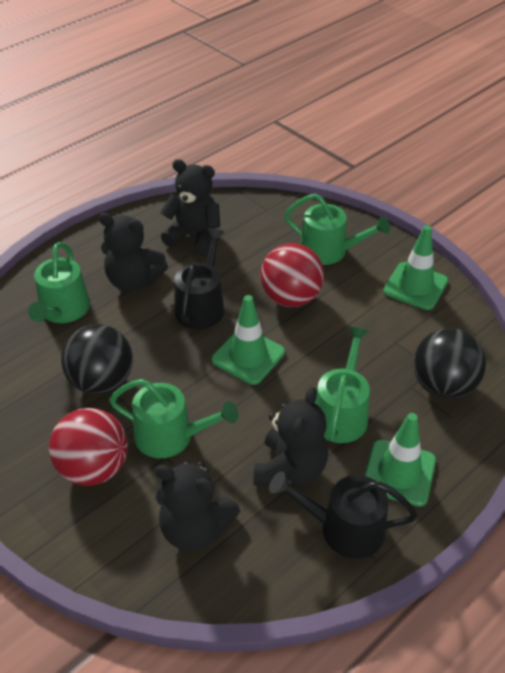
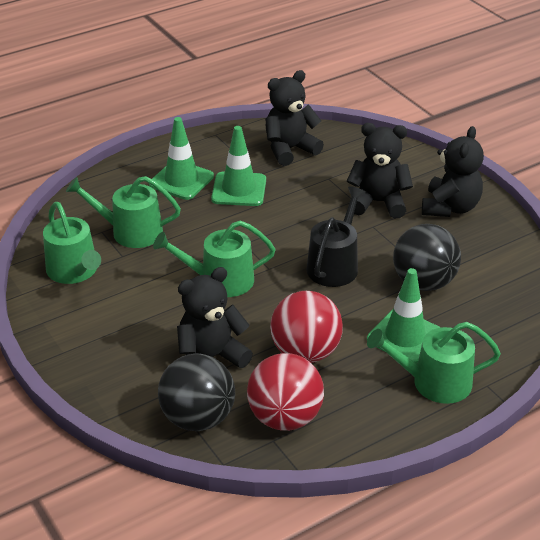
black watering can: [174,228,225,329] [269,472,418,558] = 2 -> [306,186,366,287] = 1

